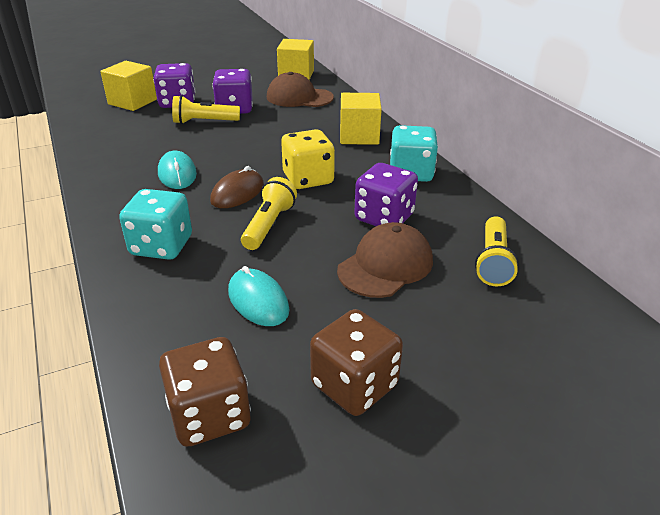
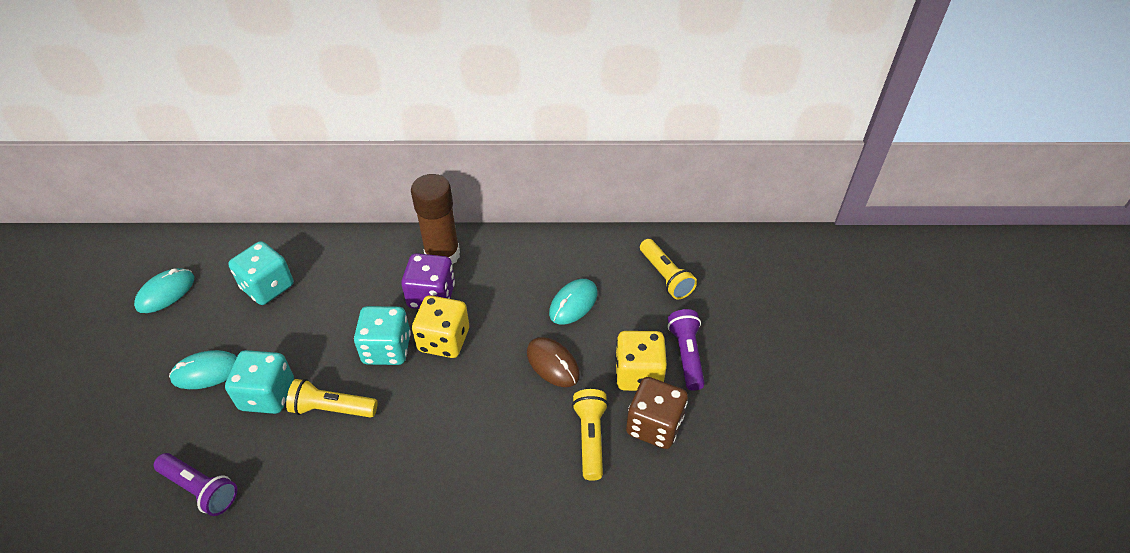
brown cap: [267,72,334,107] [337,222,433,298] = 2 -> none = 0
brown dice: [159,337,251,447] [310,309,403,416] = 2 -> [626,377,688,449] = 1
brown glue stick: none = 0 -> [411,174,460,265] = 1
purple dice: [153,63,196,108] [212,69,253,114] [354,163,418,226] = 3 -> [401,253,455,309] = 1
purple flashlight: none = 0 -> [154,453,237,516] [668,309,705,391] = 2
turquoise dice: [119,189,192,260] [390,125,438,182] = 2 -> [225,350,294,414] [228,241,294,305] [354,306,411,365] = 3
turquoise mouse: [158,151,197,189] [228,266,290,326] = 2 -> [134,268,194,313] [169,350,237,389] [549,279,597,325] = 3
yellow cube: [100,61,157,111] [277,39,314,80] [340,93,382,145] = 3 -> none = 0
yellow dice: [281,129,335,189] = 1 -> [412,295,469,358] [615,331,667,391] = 2

